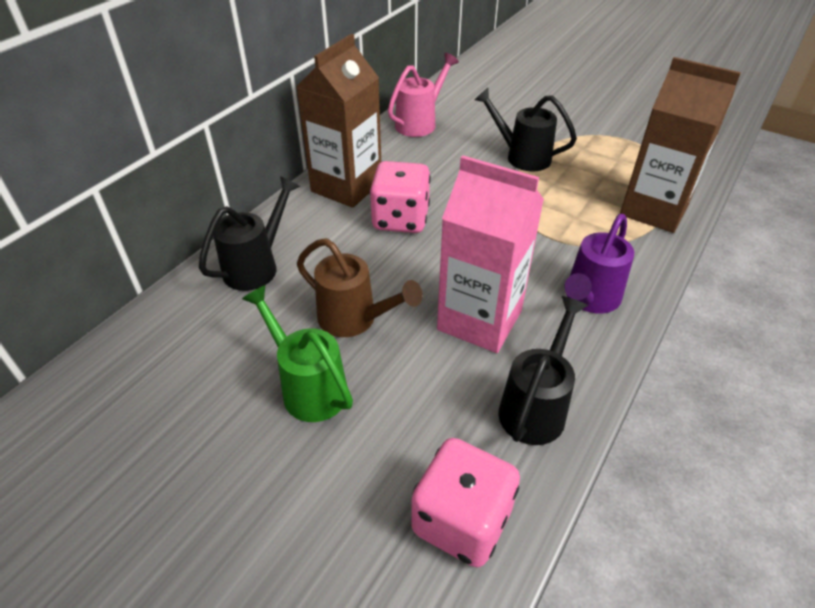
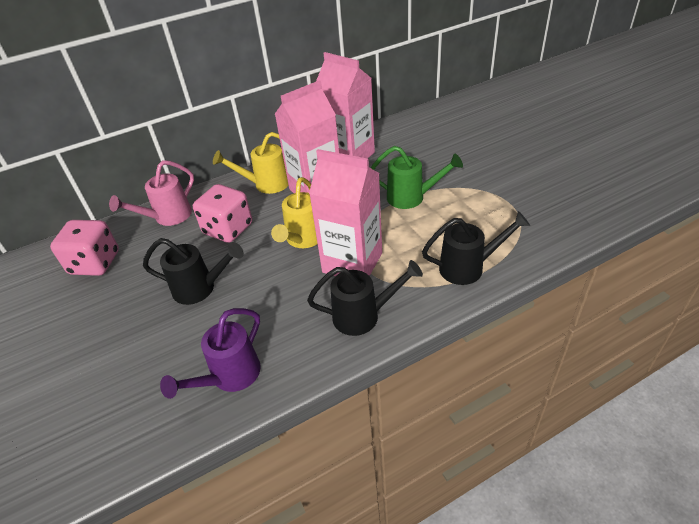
brown carton: [296,34,381,208] [620,57,741,233] = 2 -> none = 0
brown watering can: [297,238,423,337] = 1 -> none = 0
pink carton: [437,155,544,353] = 1 -> [275,80,339,193] [309,149,382,276] [316,52,375,159] = 3
yellow watering can: none = 0 -> [213,132,289,194] [271,177,318,248] = 2

